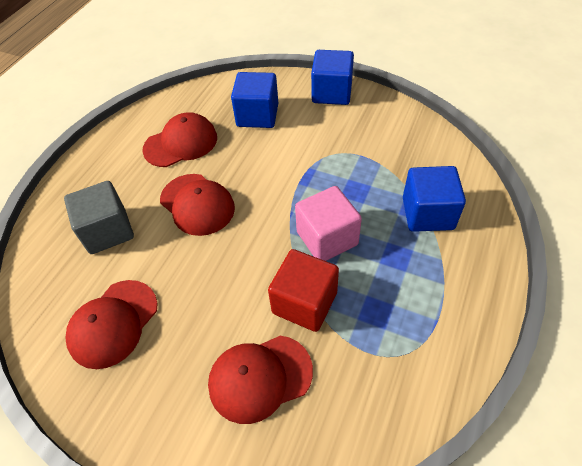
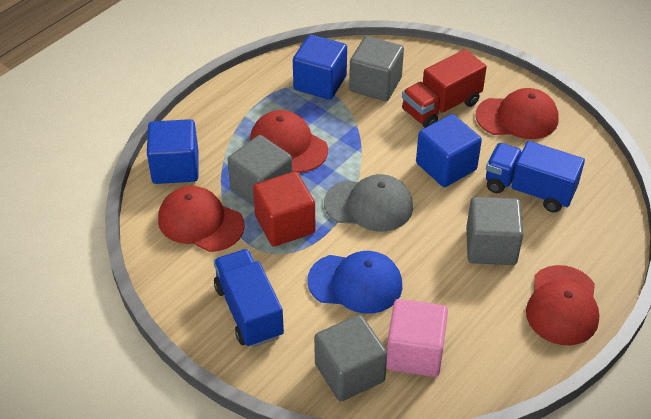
blue cap: none = 0 -> [307,251,402,314] = 1
blue truck: none = 0 -> [213,249,284,348] [486,141,585,212] = 2
grey cap: none = 0 -> [324,174,413,231] = 1
grey cube: [64,181,134,254] = 1 -> [227,135,292,205] [314,315,387,401] [349,36,404,101] [466,197,524,265] = 4
red truck: none = 0 -> [402,49,487,128] = 1

